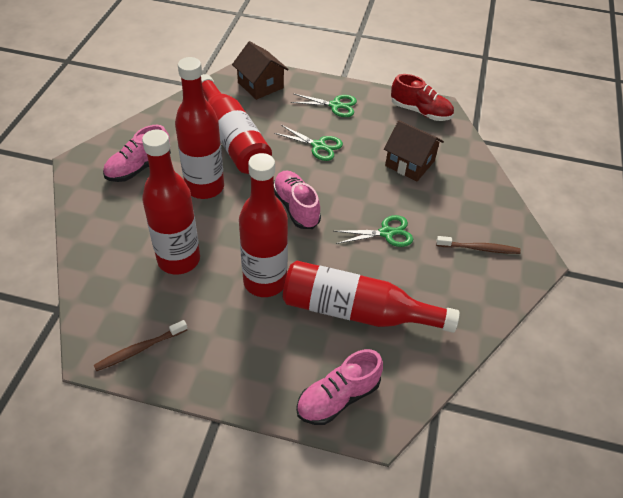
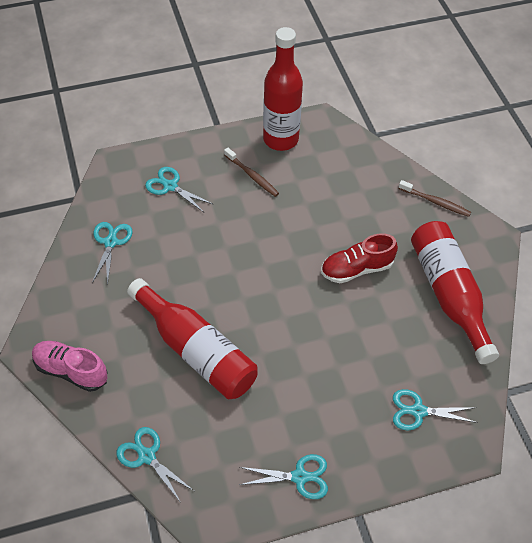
brown house: [232,41,289,100] [384,120,444,181] = 2 -> none = 0
green scissors: [274,125,343,161] [291,93,357,117] [334,215,413,247] = 3 -> none = 0
pink shoe: [103,125,171,182] [274,171,321,229] [296,349,383,425] = 3 -> [32,341,108,392] = 1
red bottle: [142,130,200,274] [175,57,224,199] [201,74,272,174] [239,153,288,297] [283,261,460,333] = 5 -> [127,278,258,399] [263,27,303,151] [411,221,499,364] = 3
turquoise scissors: none = 0 -> [92,222,133,285] [117,427,194,503] [145,167,213,212] [239,454,328,499] [393,389,478,430] = 5

